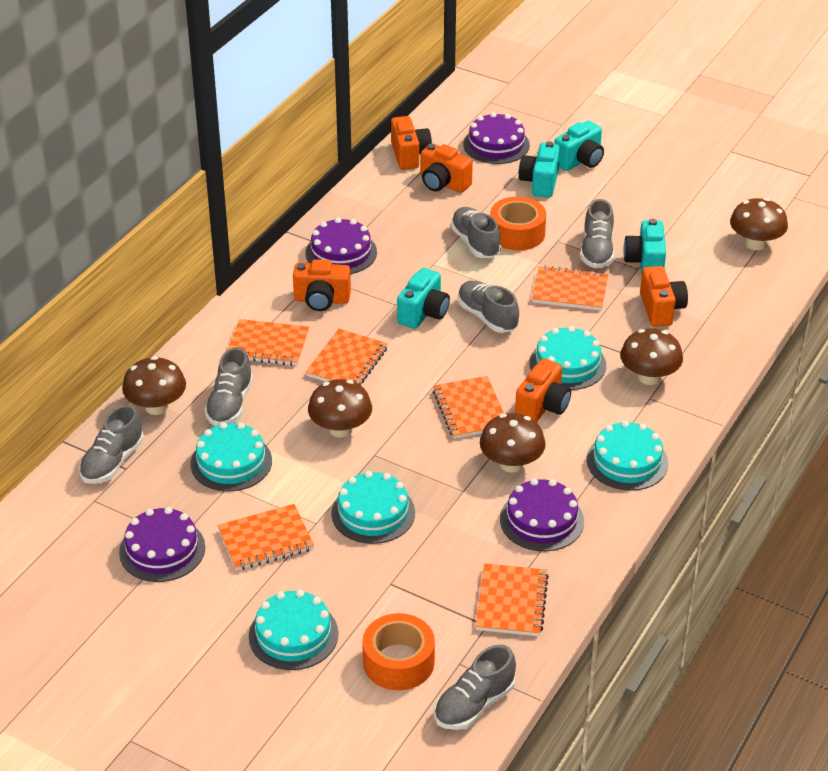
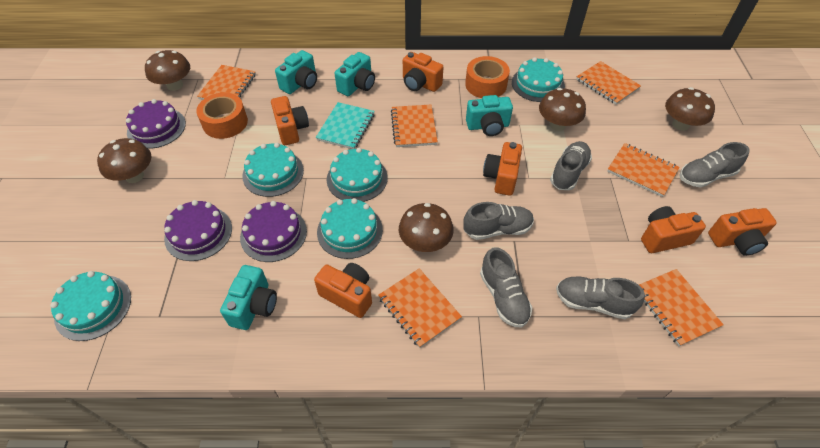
grey shoe: [79,405,144,484] [205,347,253,426] [434,645,516,730] [450,207,501,258] [458,281,519,333] [580,199,614,268] = 6 -> [463,202,534,240] [480,247,532,328] [550,141,592,190] [556,277,645,319] [679,142,750,188] = 5
orange camera: [293,259,351,311] [391,116,432,170] [421,143,473,193] [515,358,571,422] [640,266,688,327] = 5 -> [271,96,309,145] [314,263,372,318] [403,52,443,92] [483,142,522,196] [641,206,706,253] [708,208,777,256] = 6
purple cake: [119,507,205,582] [306,217,377,274] [463,112,530,164] [500,478,584,551] = 4 -> [126,99,186,149] [164,200,232,261] [240,201,307,262] = 3
turquoise notebook: none = 0 -> [316,102,375,149] = 1

